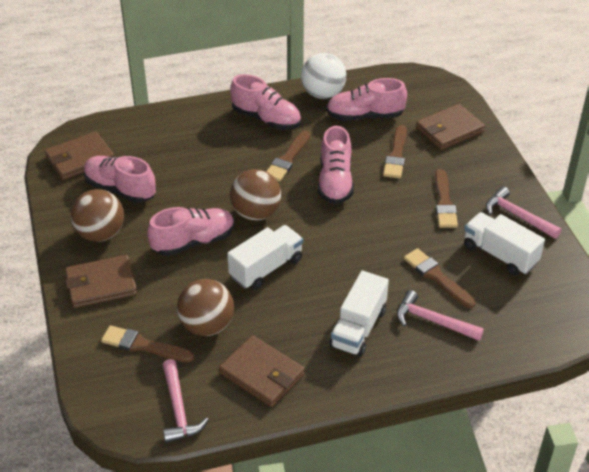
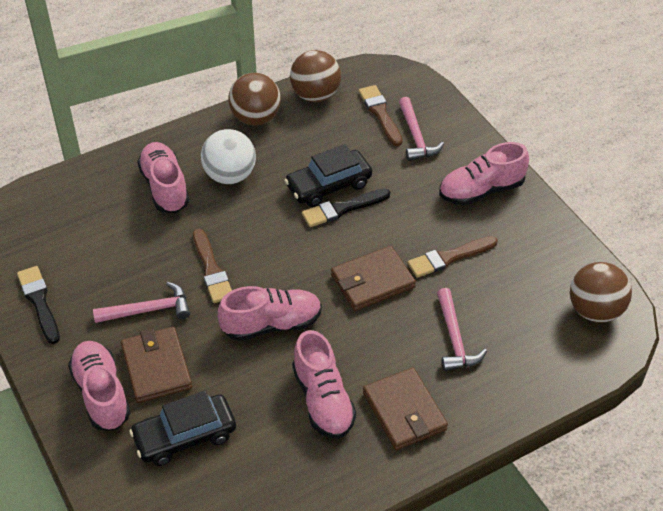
black brush: none = 0 -> [17,266,60,344] [302,188,390,227] = 2
black car: none = 0 -> [129,391,236,466] [284,144,372,207] = 2
brown brush: [101,325,194,362] [266,130,310,182] [383,125,407,179] [404,248,476,308] [435,169,458,228] = 5 -> [193,229,232,303] [359,85,402,146] [408,236,498,278] = 3
brown wallet: [45,131,114,180] [65,255,137,308] [219,335,305,407] [416,104,485,150] = 4 -> [121,327,192,403] [331,246,416,311] [363,368,448,450] = 3
white truck: [227,225,303,290] [330,271,389,357] [464,212,545,276] = 3 -> none = 0

